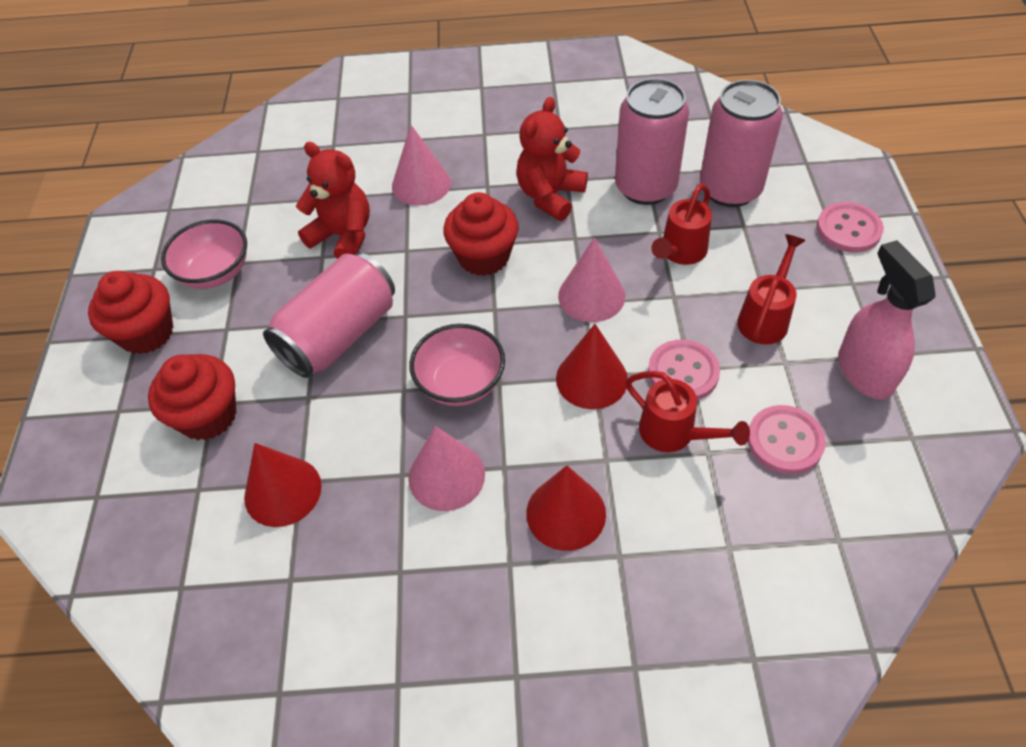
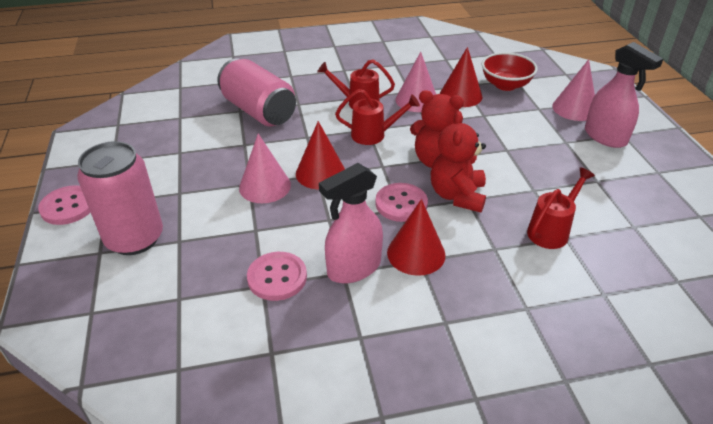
pink bowl: [161,219,247,289] [409,324,505,406] = 2 -> none = 0
pink can: [263,252,395,378] [615,78,689,205] [700,80,783,207] = 3 -> [77,141,163,255] [217,58,296,126] = 2
pink spray bottle: [838,240,936,399] = 1 -> [319,163,383,283] [585,42,663,148] = 2
red bowl: none = 0 -> [482,52,538,91] = 1
red cupcake: [88,271,174,354] [148,354,237,440] [443,192,519,276] = 3 -> none = 0

